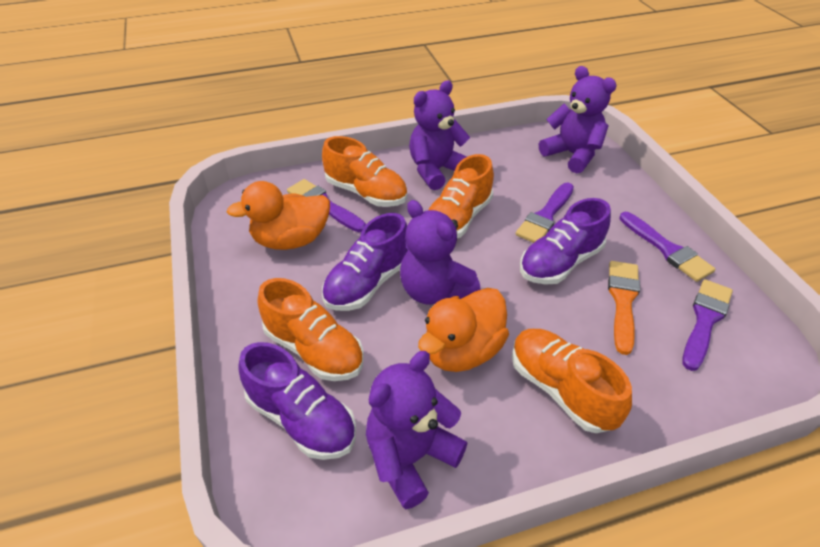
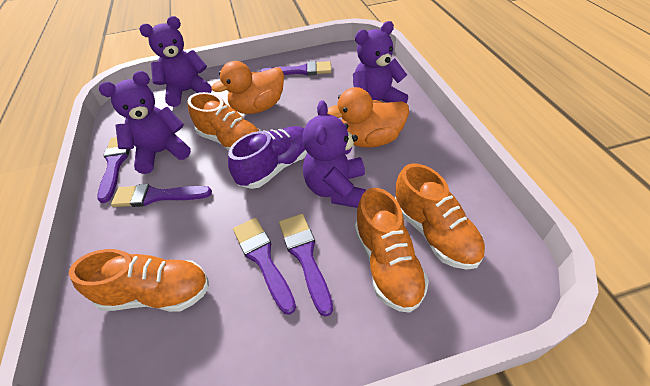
orange brush: [608,261,640,355] = 1 -> none = 0
purple brush: [287,179,366,232] [516,183,574,243] [620,212,715,282] [682,279,733,371] = 4 -> [97,137,130,203] [111,184,212,207] [233,218,296,315] [260,61,332,76] [279,214,333,317] = 5
purple shoe: [238,342,356,460] [322,213,408,311] [520,198,611,285] = 3 -> [228,126,308,189] = 1

